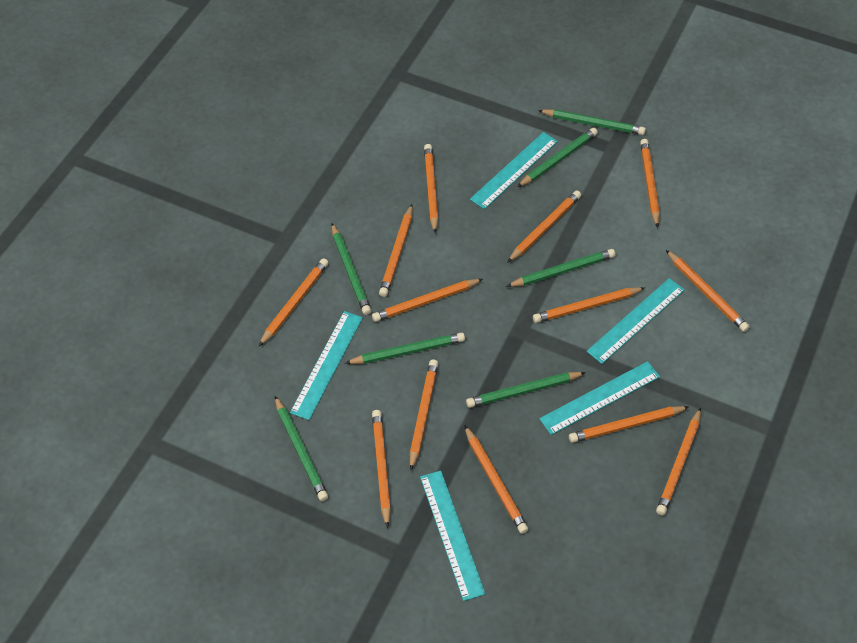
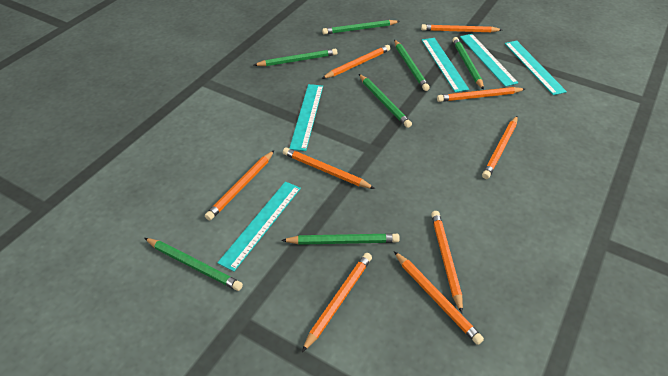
orange pencil: [259,258,329,346] [372,279,483,322] [372,410,391,528] [379,205,413,297] [410,360,438,470] [424,144,438,233] [464,425,528,534] [507,191,581,263] [533,287,645,323] [569,406,689,443] [640,139,660,228] [656,407,701,515] [666,250,750,332] = 13 -> [205,150,274,221] [283,147,375,189] [302,253,372,352] [322,45,391,79] [394,251,484,345] [421,24,502,33] [431,211,463,313] [437,87,525,102] [482,116,518,179] = 9

